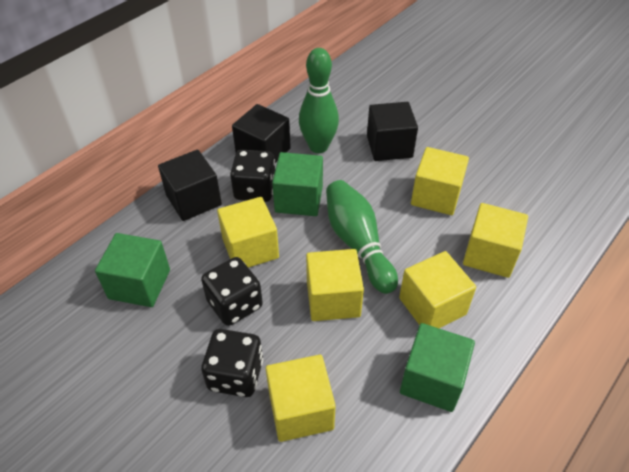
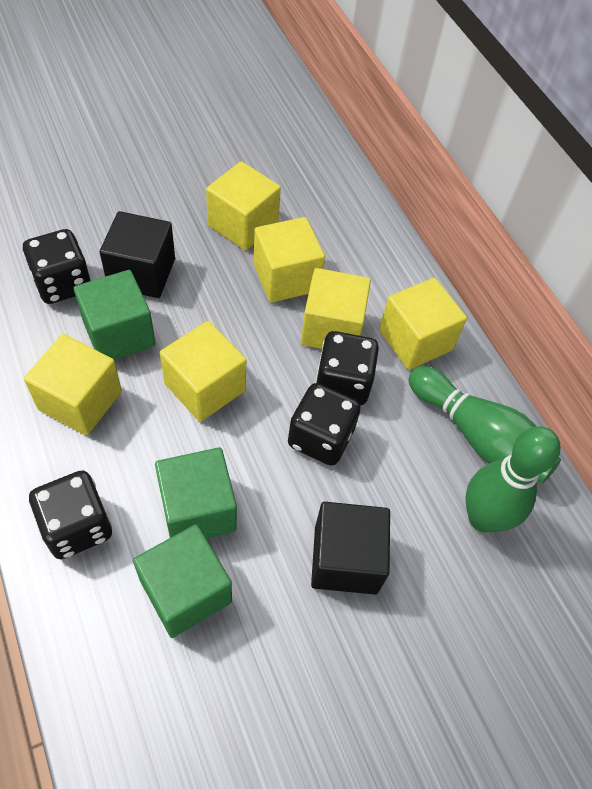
black cube: [158,150,222,221] [232,104,291,163] [367,102,418,161] = 3 -> [100,211,175,298] [311,502,390,594] = 2
black dice: [201,257,263,326] [201,329,263,397] [230,150,275,202] = 3 -> [23,229,91,304] [29,470,112,559] [288,383,361,466] [315,331,379,405] = 4

